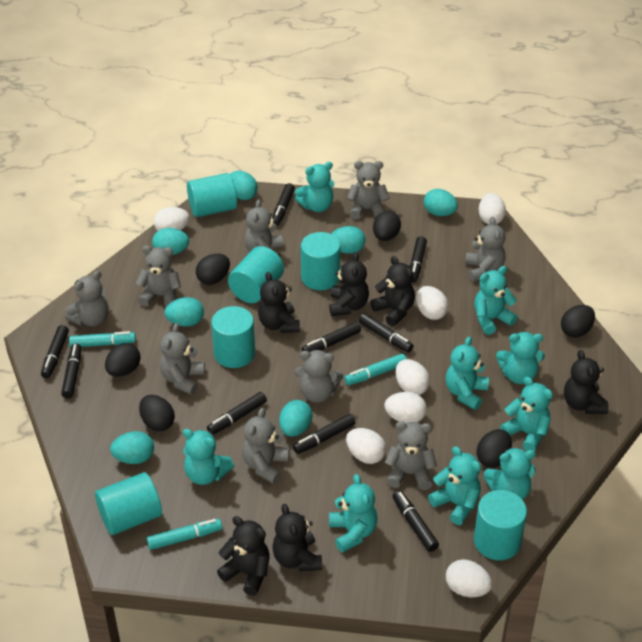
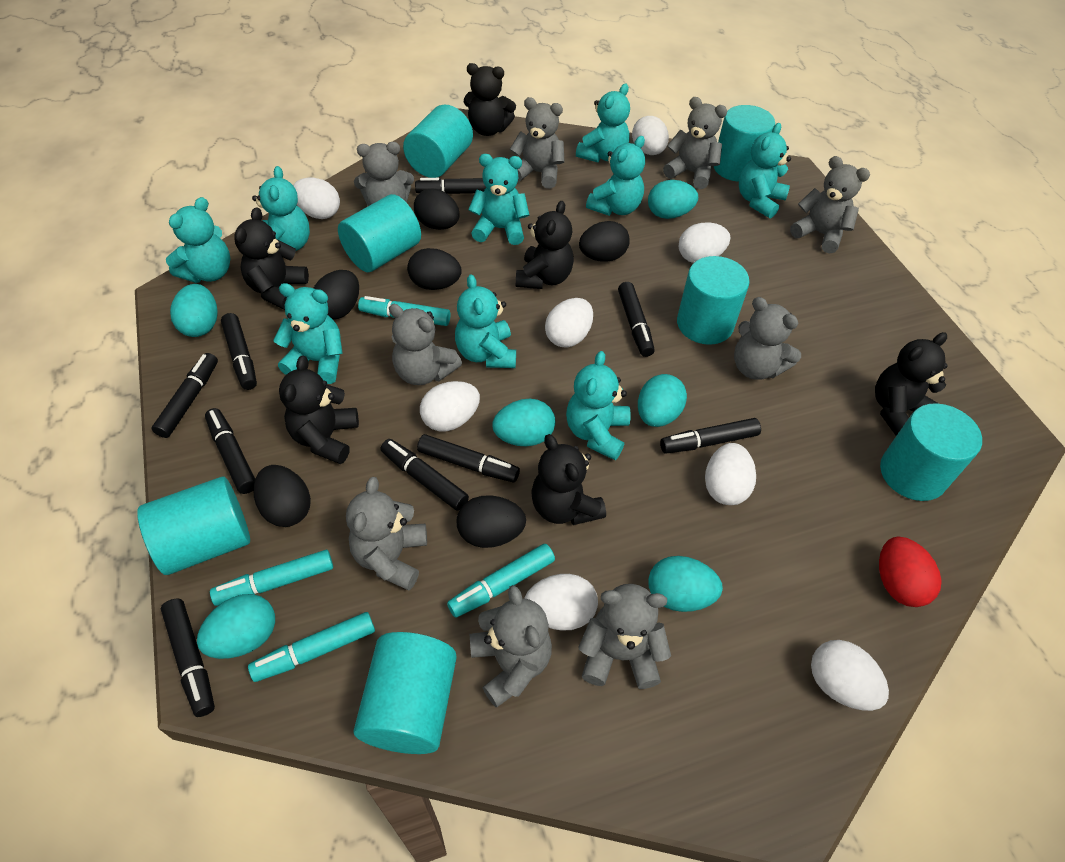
red egg: none = 0 -> [879,537,942,607] = 1
turquoise cylinder: [95,472,162,535] [187,173,237,217] [211,306,255,368] [228,246,284,303] [301,232,341,290] [474,490,527,560] = 6 -> [137,476,250,575] [338,194,421,272] [353,632,457,754] [403,105,473,178] [677,256,750,345] [714,105,775,182] [880,403,982,501] = 7
turquoise egg: [110,431,154,464] [152,228,189,255] [164,297,204,327] [230,171,258,200] [279,400,313,437] [331,226,365,254] [424,189,458,216] = 7 -> [170,284,218,337] [197,594,275,659] [492,399,555,446] [638,374,687,427] [648,180,698,219] [648,556,723,612] = 6
turquoise marker: [69,331,136,347] [147,518,222,550] [344,353,406,385] = 3 -> [210,550,333,606] [248,612,375,682] [358,296,450,326] [447,544,555,618] = 4
white egg: [153,207,190,231] [346,428,386,464] [384,392,427,423] [395,359,430,395] [416,286,449,320] [446,559,492,597] [479,193,506,225] = 7 -> [293,177,340,219] [420,381,480,432] [524,574,598,631] [545,298,593,348] [632,116,669,155] [679,222,730,263] [705,443,756,505] [811,640,889,711] = 8

